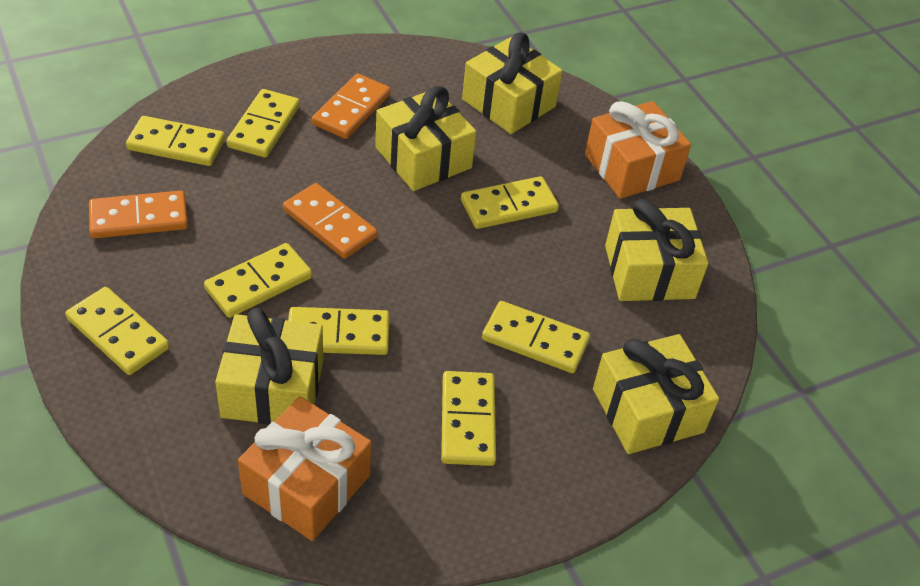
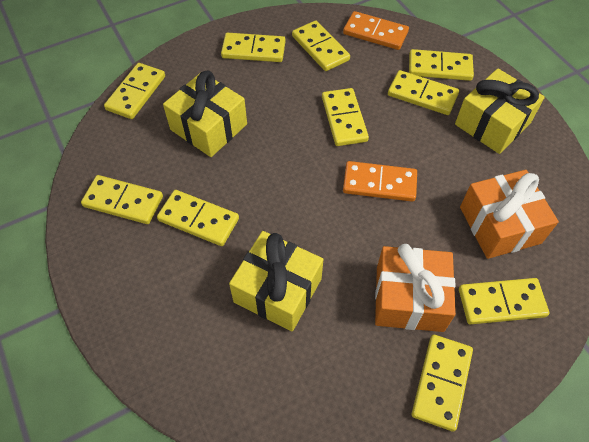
orange domino: [89,191,188,238] [283,183,377,259] [312,74,391,139] = 3 -> [343,11,409,50] [343,161,417,202] = 2
yellow domino: [66,287,169,375] [126,116,225,166] [204,243,312,318] [227,89,300,158] [288,307,390,355] [441,371,496,466] [461,176,559,229] [482,301,590,373] = 8 -> [81,175,163,224] [104,63,165,119] [157,190,239,246] [221,33,286,62] [292,20,350,71] [322,88,369,146] [388,70,459,115] [409,49,474,81] [412,335,473,431] [459,278,549,324] = 10
yellow gift: [215,308,323,425] [375,86,476,191] [462,32,562,134] [593,334,719,454] [605,199,708,301] = 5 -> [163,71,247,157] [229,231,323,331] [455,68,545,154] = 3

